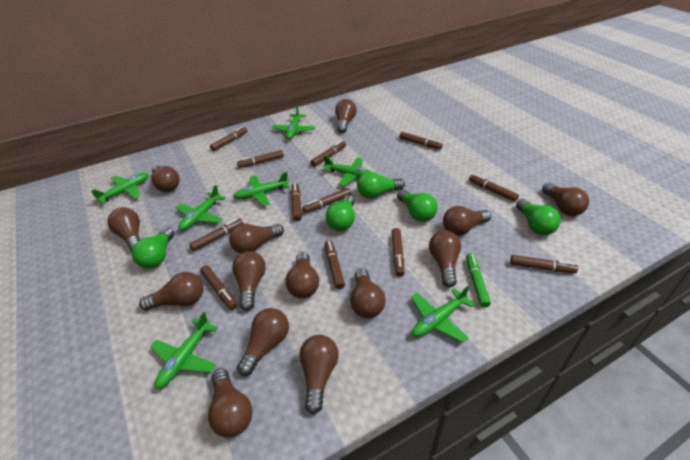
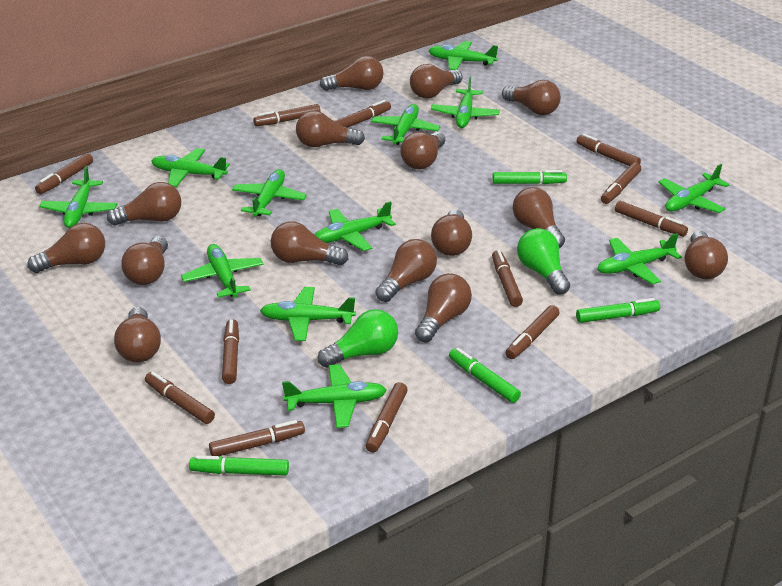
brown light bulb: [108,207,140,252] [139,272,203,311] [152,166,180,192] [208,368,253,438] [229,224,284,253] [232,251,266,311] [237,308,289,376] [286,252,319,298] [299,335,339,414] [335,99,357,133] [350,268,386,318] [429,230,461,287] [443,206,491,236] [542,183,589,216] = 14 -> [27,223,105,273] [107,182,181,226] [114,307,161,362] [121,236,168,285] [271,221,349,265] [296,111,365,147] [320,56,384,91] [375,239,437,302] [400,132,445,170] [410,64,462,99] [415,273,472,342] [431,209,472,256] [502,80,561,115] [512,187,565,248] [685,231,728,279] = 15
green light bulb: [132,227,174,268] [326,195,355,231] [357,172,405,199] [397,190,438,222] [516,199,561,235] = 5 -> [318,309,398,368] [517,228,570,295] = 2
green marker: [466,253,491,308] = 1 -> [189,455,289,476] [449,348,521,403] [492,170,567,184] [576,298,660,323] = 4
green plane: [91,173,149,204] [150,312,218,389] [176,185,226,231] [233,172,289,206] [272,106,315,140] [322,155,372,186] [411,285,475,343] = 7 -> [39,166,117,228] [152,148,230,187] [181,244,264,298] [232,169,307,217] [260,287,356,341] [282,364,387,428] [314,201,396,251] [371,104,440,145] [428,41,498,70] [431,76,500,128] [598,233,682,284] [659,164,730,213] = 12

